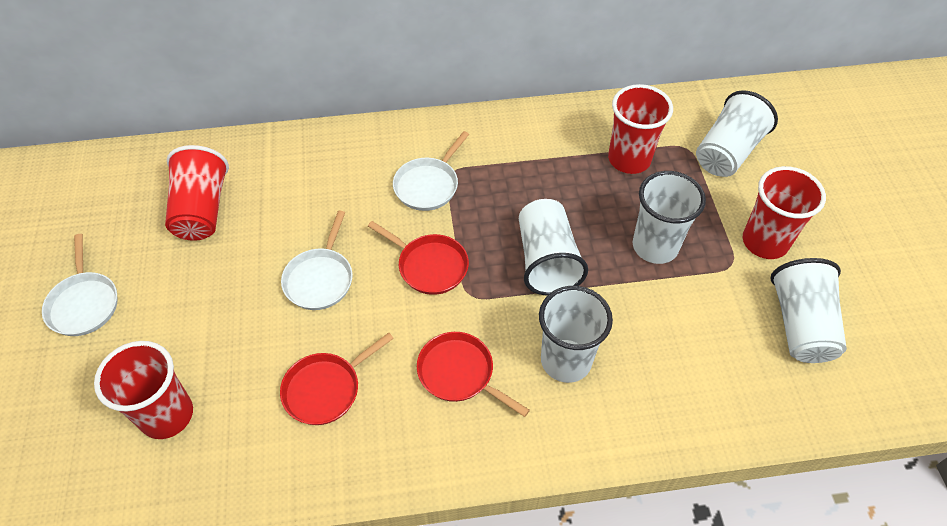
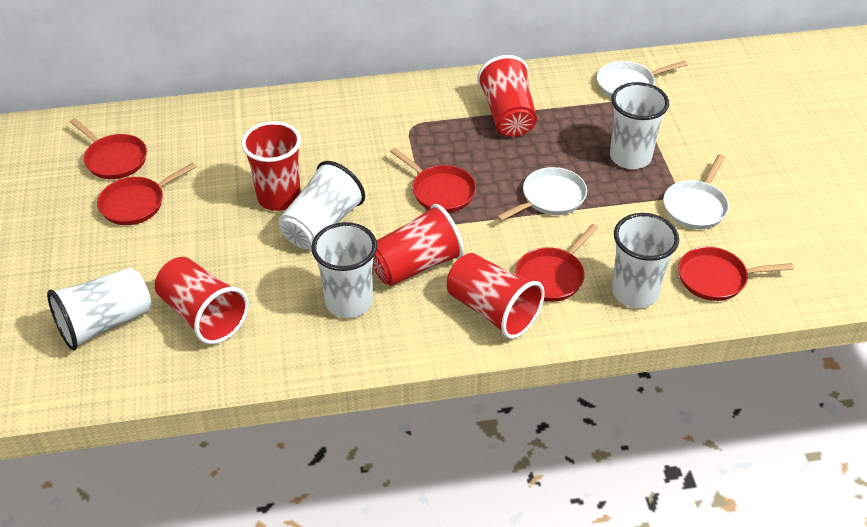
red cup: [94,341,193,439] [165,145,229,241] [608,84,673,174] [743,166,826,259] = 4 -> [155,257,249,344] [241,121,301,211] [373,204,464,286] [447,253,544,339] [477,55,537,137] = 5
red pan: [280,333,394,425] [368,221,469,295] [417,332,530,417] = 3 -> [70,118,147,179] [97,163,196,225] [390,148,476,213] [516,224,598,302] [678,247,793,301] = 5

